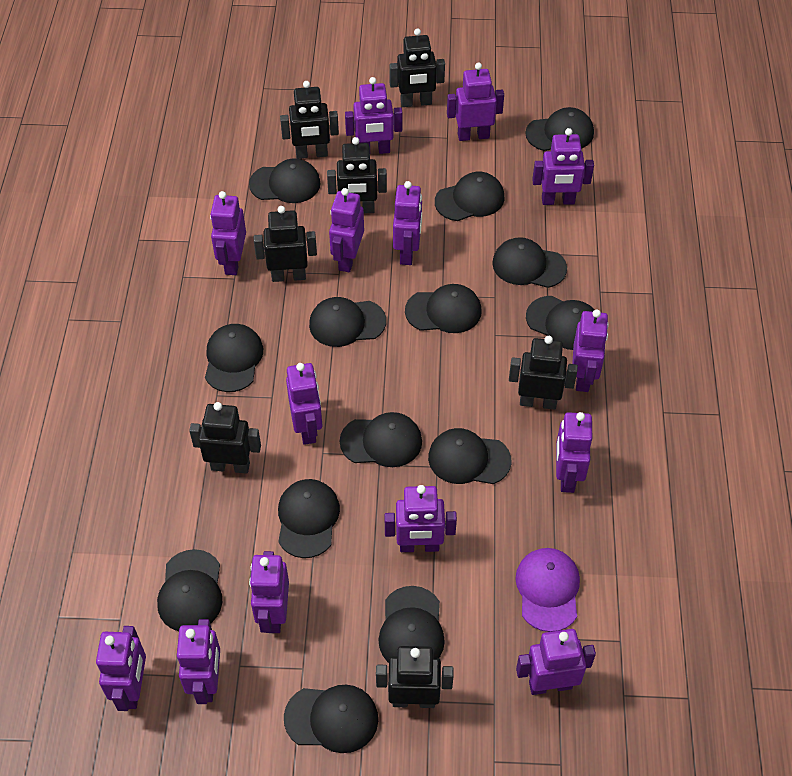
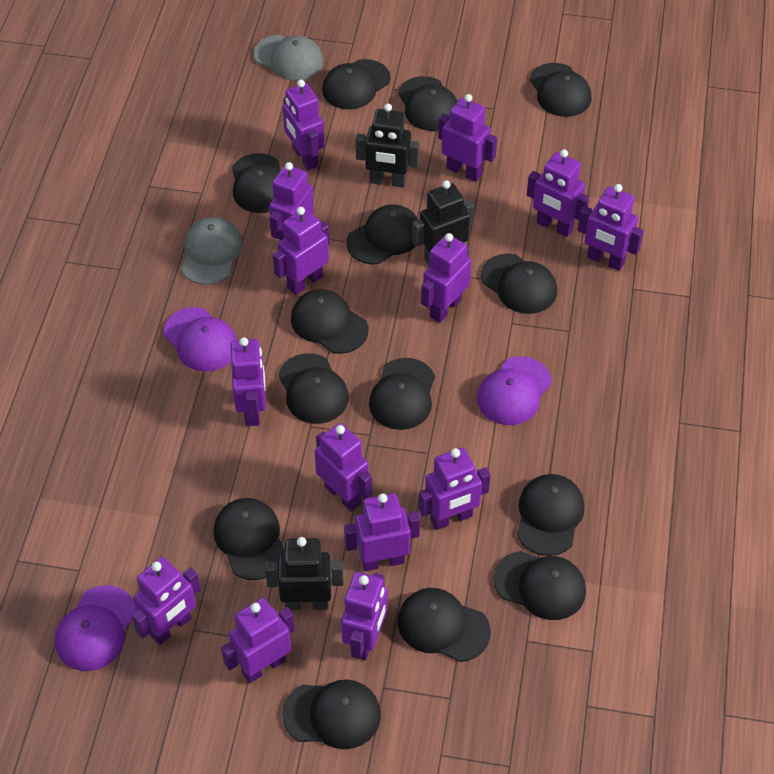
black robot: [189,402,261,474] [254,206,317,282] [280,81,339,159] [327,137,387,213] [376,646,454,708] [389,28,445,107] [509,336,578,410] = 7 -> [265,537,343,610] [356,104,420,188] [412,180,475,266] = 3
grey cap: none = 0 -> [181,217,243,285] [253,35,324,81] = 2
purple cap: [516,548,580,632] = 1 -> [55,585,136,671] [164,307,237,372] [477,356,552,425] = 3

